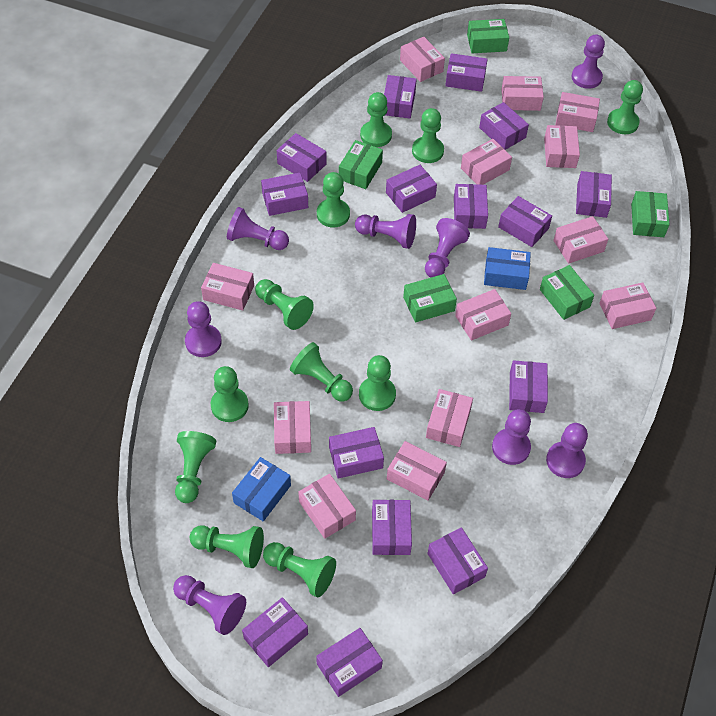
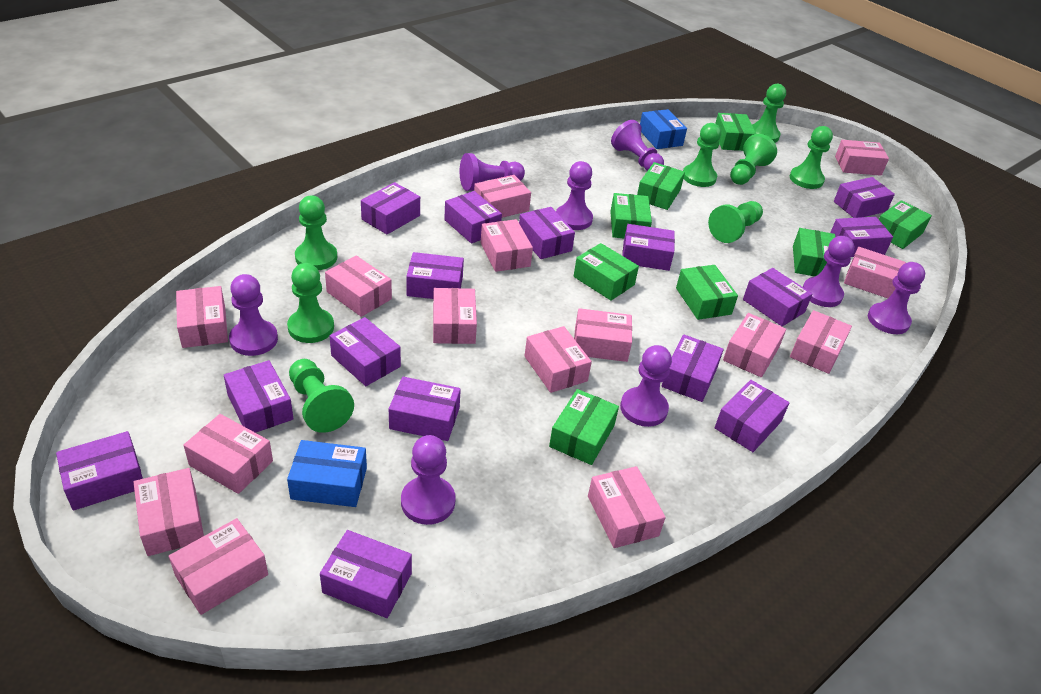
green box: [339,140,383,189] [403,274,457,323] [467,19,509,53] [540,265,594,320] [631,191,670,237] = 5 -> [549,389,619,465] [573,243,639,301] [610,193,652,238] [637,162,685,210] [676,265,738,320] [715,113,756,151] [793,228,836,277] [879,200,932,249] = 8
green pawn: [175,431,216,503] [190,525,264,568] [211,366,249,422] [255,279,314,330] [263,542,336,597] [290,342,353,402] [317,172,350,228] [359,355,396,411] [360,92,392,147] [412,108,444,163] [607,80,643,134] = 11 -> [287,263,334,343] [289,359,354,433] [295,195,337,270] [683,123,721,187] [708,201,763,243] [730,134,777,185] [752,84,786,143] [790,126,833,189] = 8
pink box: [201,263,254,311] [274,401,311,454] [298,474,356,539] [387,441,447,501] [400,37,445,82] [426,389,473,447] [455,289,511,341] [461,139,512,185] [501,76,544,111] [544,125,580,168] [553,216,608,264] [555,92,600,132] [599,283,656,329] = 13 -> [133,468,204,556] [169,518,268,615] [176,286,228,348] [184,414,273,494] [325,255,392,317] [433,288,477,344] [474,175,531,218] [481,219,533,272] [525,326,592,393] [574,308,632,362] [588,466,666,548] [723,313,786,377] [790,310,852,374] [835,140,889,176] [844,247,906,298] = 15

